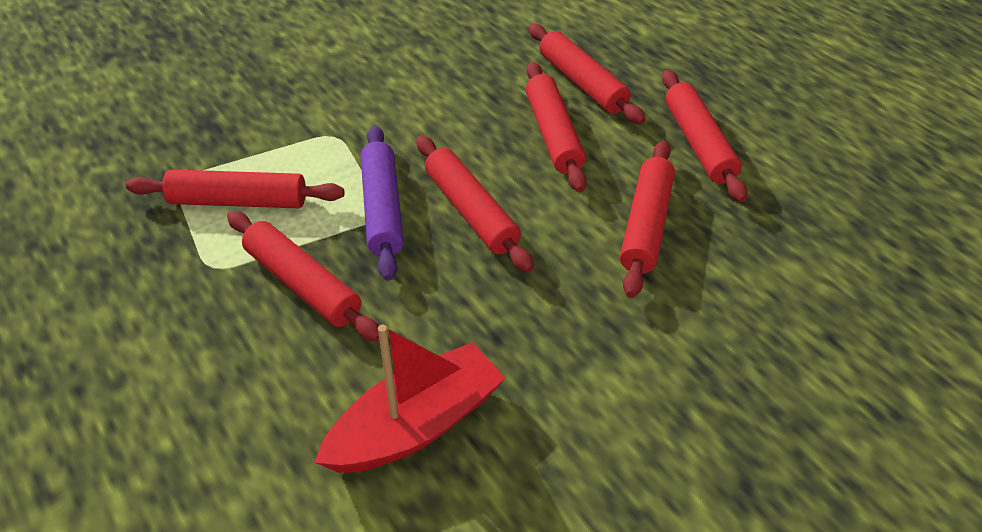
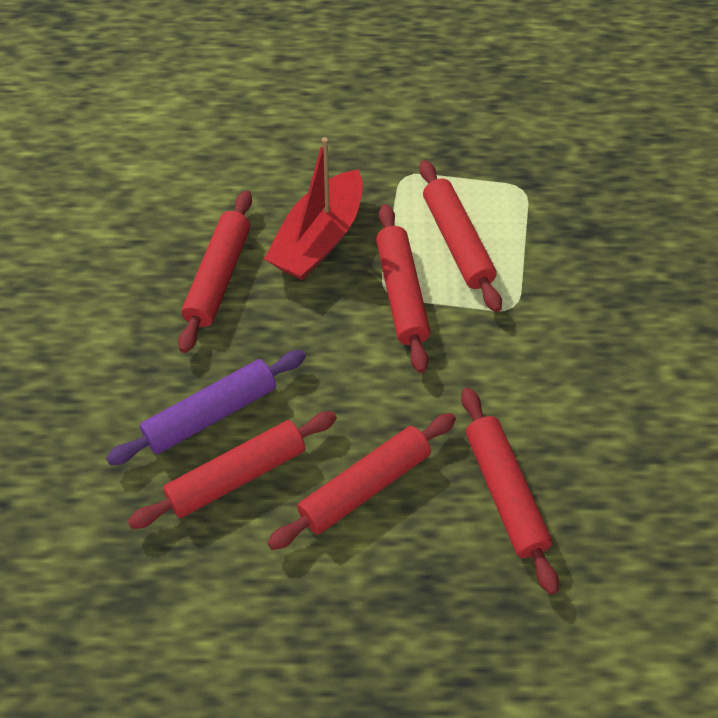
red rolling pin: [125,169,344,208] [227,211,379,342] [416,136,534,273] [526,62,587,192] [529,24,646,124] [620,141,675,298] [662,70,748,202] = 7 -> [128,411,337,529] [178,190,252,353] [267,413,456,550] [376,204,430,373] [419,160,502,312] [461,388,559,595] = 6

